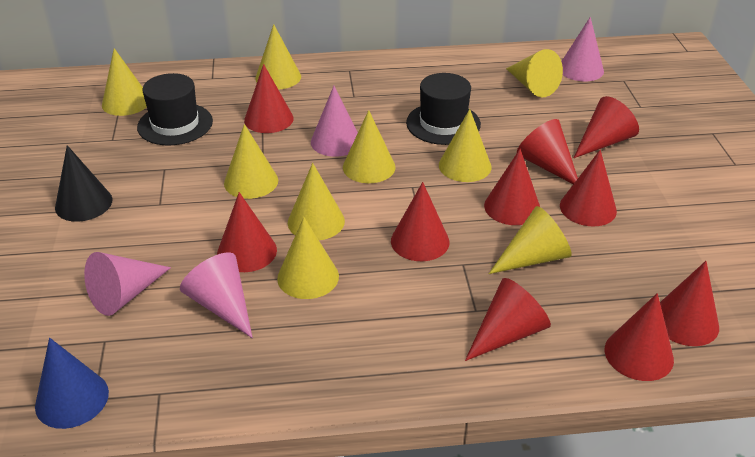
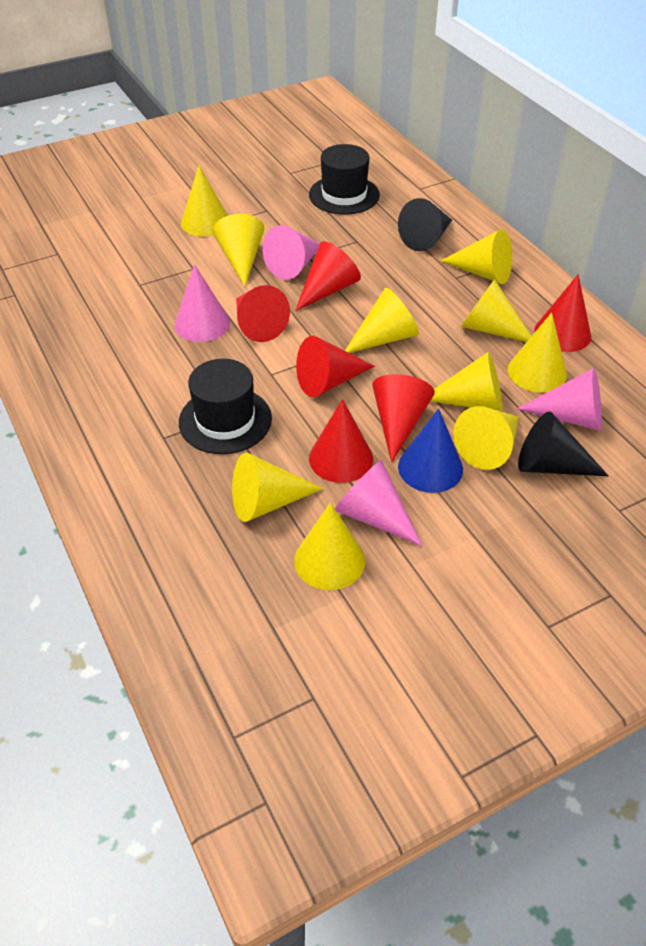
black cone: [55,145,113,222] = 1 -> [398,198,452,251] [518,412,608,476] = 2
red cone: [217,192,277,272] [244,64,293,133] [391,182,449,261] [465,278,551,361] [484,149,540,225] [517,119,578,184] [560,150,617,226] [574,96,639,158] [605,293,674,381] [660,261,719,346] = 10 -> [236,285,290,342] [295,241,361,311] [296,336,375,397] [309,399,373,483] [373,374,435,463] [534,274,591,352] = 6
yellow cone: [102,48,147,116] [224,124,278,199] [255,24,301,89] [277,217,339,299] [288,163,345,240] [343,110,396,183] [439,109,491,182] [489,206,572,274] [506,49,563,97] = 9 -> [181,166,228,237] [213,214,264,286] [232,453,323,522] [294,503,365,590] [345,288,419,353] [431,352,503,412] [441,229,512,284] [453,406,519,470] [461,279,531,342] [508,313,567,393] = 10

